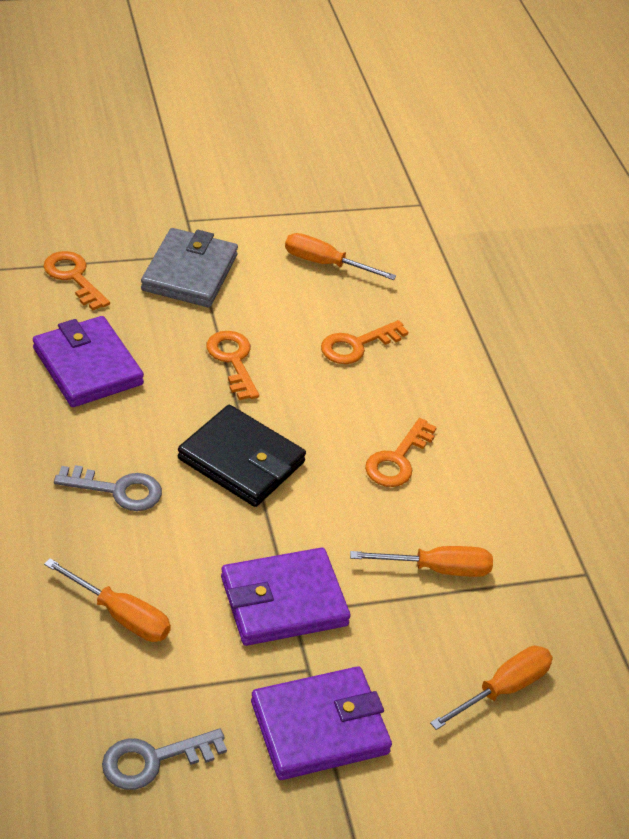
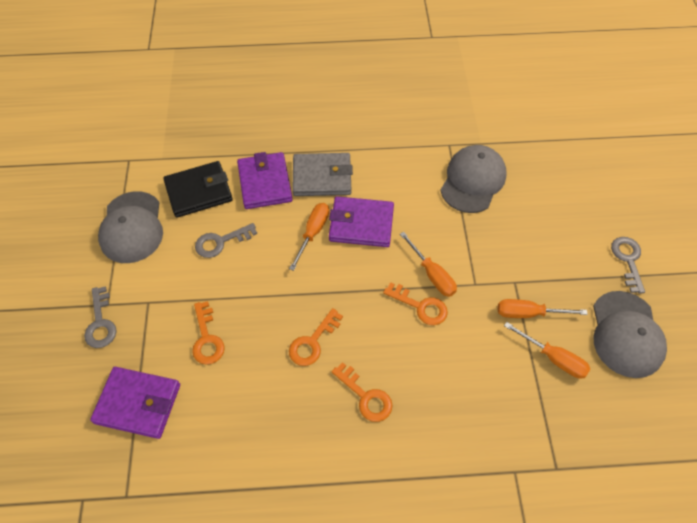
grey cap: none = 0 -> [98,191,163,263] [440,145,507,213] [593,291,667,378] = 3
grey key: [54,465,162,511] [102,728,227,790] = 2 -> [84,286,117,348] [195,223,257,258] [611,237,645,294] = 3

